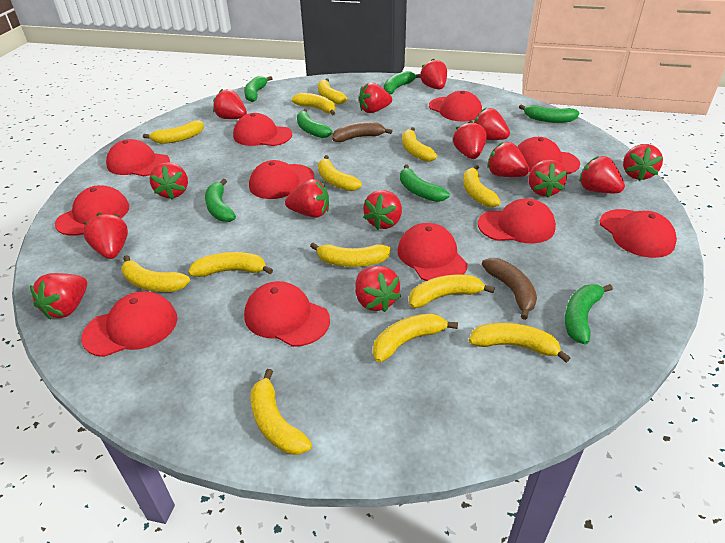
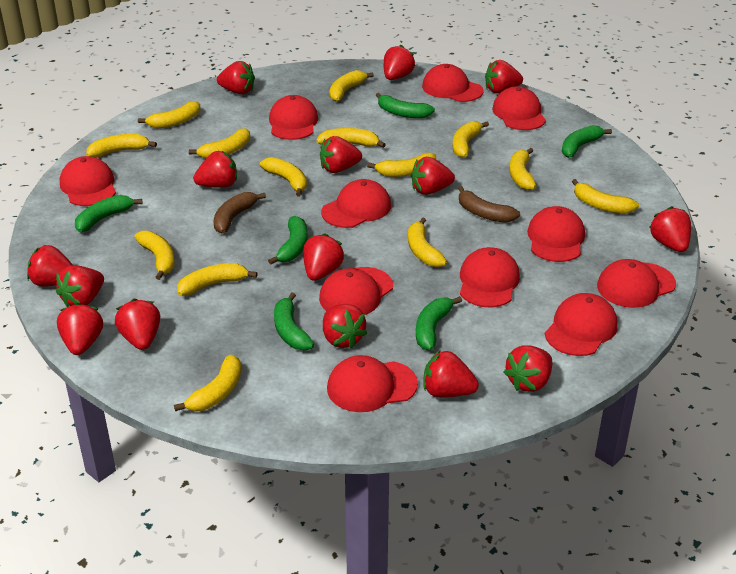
green banana: [205,179,236,222] [244,76,273,102] [297,109,333,138] [384,71,420,94] [400,164,450,202] [519,104,579,123] [565,284,613,344] = 7 -> [75,195,143,232] [268,216,308,265] [274,293,314,350] [376,93,435,118] [416,296,462,350] [562,125,612,158] = 6
yellow banana: [121,255,190,292] [143,120,204,144] [188,252,273,277] [251,369,312,455] [292,93,335,115] [310,243,391,267] [318,78,347,104] [318,155,362,191] [373,313,458,362] [402,127,437,162] [409,275,495,308] [463,165,501,207] [469,323,570,363] = 13 -> [86,134,157,158] [134,231,175,280] [138,101,201,129] [174,355,241,411] [177,263,258,296] [189,128,250,158] [260,157,307,196] [316,128,386,148] [330,70,374,102] [367,153,436,177] [408,217,447,267] [452,121,489,158] [509,148,536,190] [572,179,639,214] = 14

